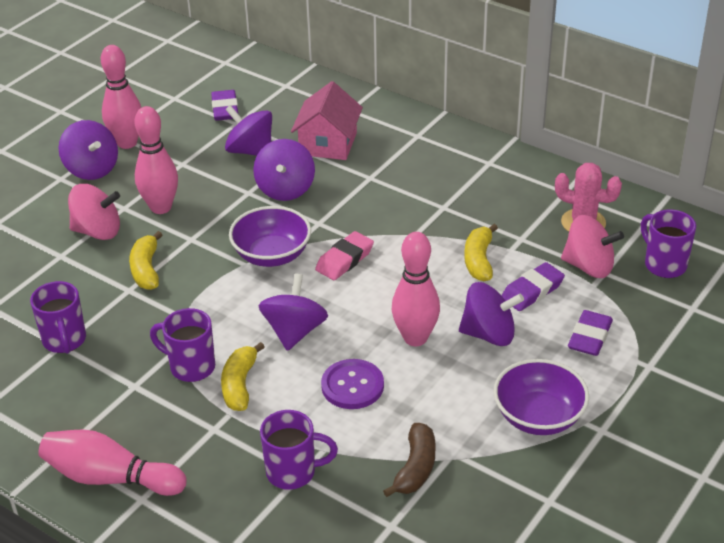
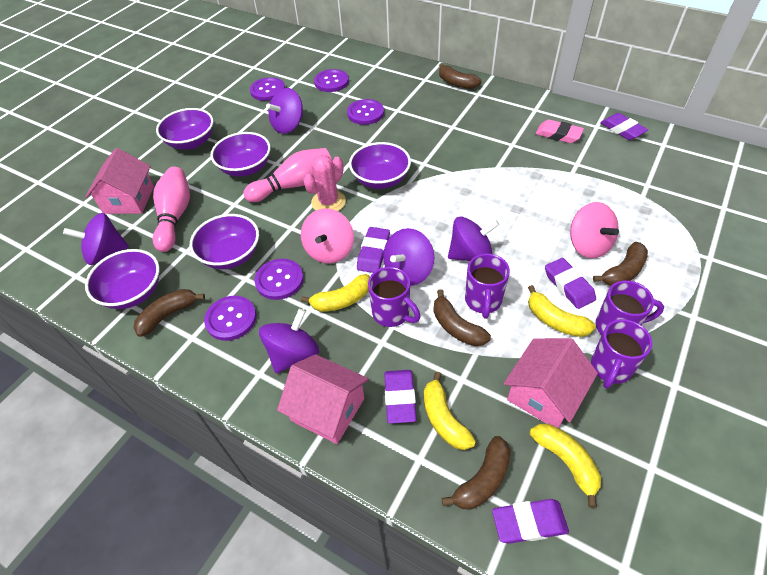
brown banana: [383,423,436,497] = 1 -> [133,289,205,337] [433,289,491,346] [439,63,482,89] [441,436,511,509] [593,242,648,286] = 5
pink bowling pin: [38,430,187,496] [101,45,141,149] [134,106,178,214] [392,232,440,346] = 4 -> [153,167,190,252] [243,148,332,202] = 2
pink house: [291,81,363,160] = 1 -> [85,148,154,214] [277,354,369,444] [504,338,598,428] = 3
purple bowl: [229,206,311,267] [493,359,589,435] = 2 -> [85,249,160,309] [156,108,213,149] [190,214,259,269] [210,132,271,177] [349,142,411,189] = 5
purple button: [321,359,384,409] = 1 -> [204,296,256,341] [250,77,285,101] [255,259,304,300] [314,69,349,92] [347,99,384,125] = 5
purple eraser: [211,90,238,121] [502,262,565,311] [568,310,613,356] = 3 -> [357,227,390,273] [384,370,417,424] [492,499,569,544] [545,258,596,309] [600,113,648,140] = 5
yellow banana: [129,231,162,290] [221,342,265,411] [464,224,498,281] = 3 -> [301,274,370,312] [424,372,476,450] [528,285,596,337] [530,424,601,508] = 4

